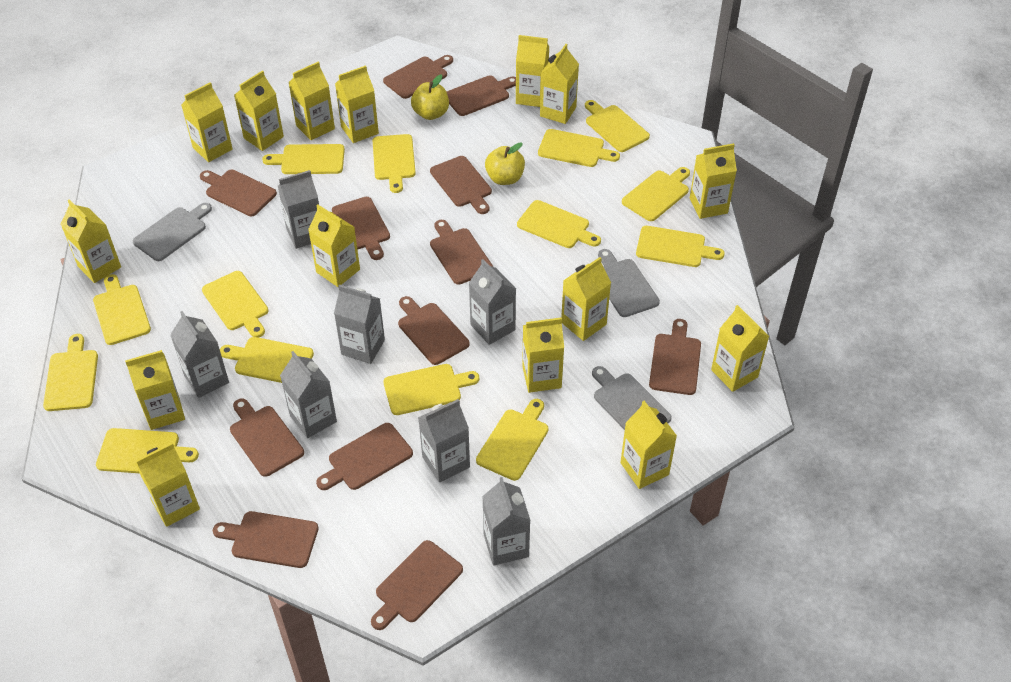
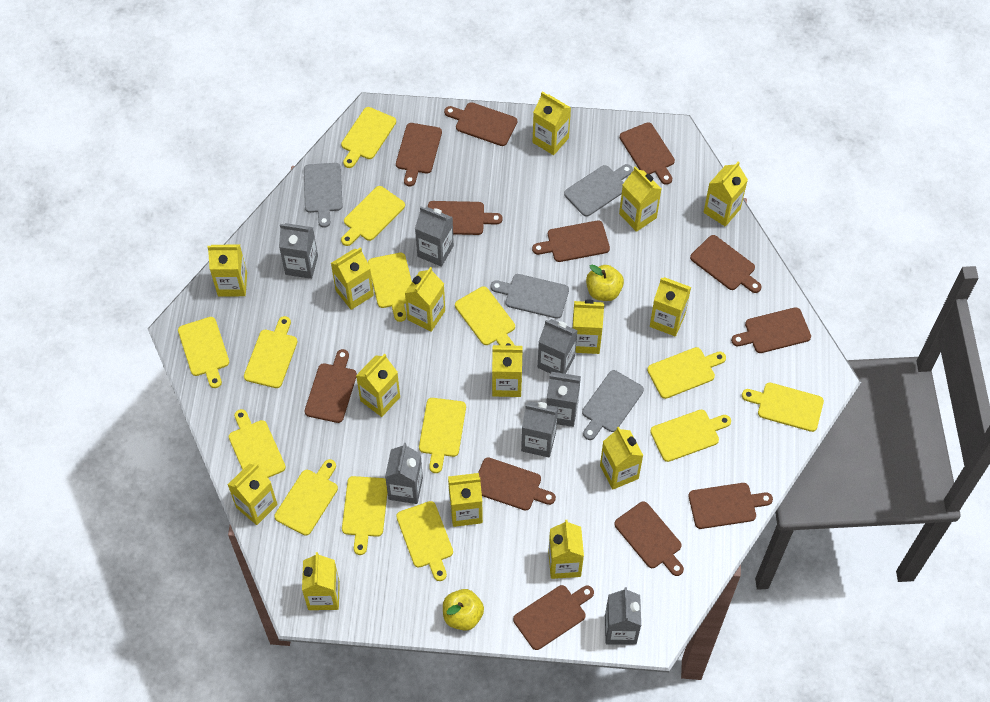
grey cutting board: [133,203,212,261] [592,366,672,430] [598,249,660,317] = 3 -> [304,163,343,228] [491,274,569,319] [564,164,633,217] [582,370,644,440] = 4

